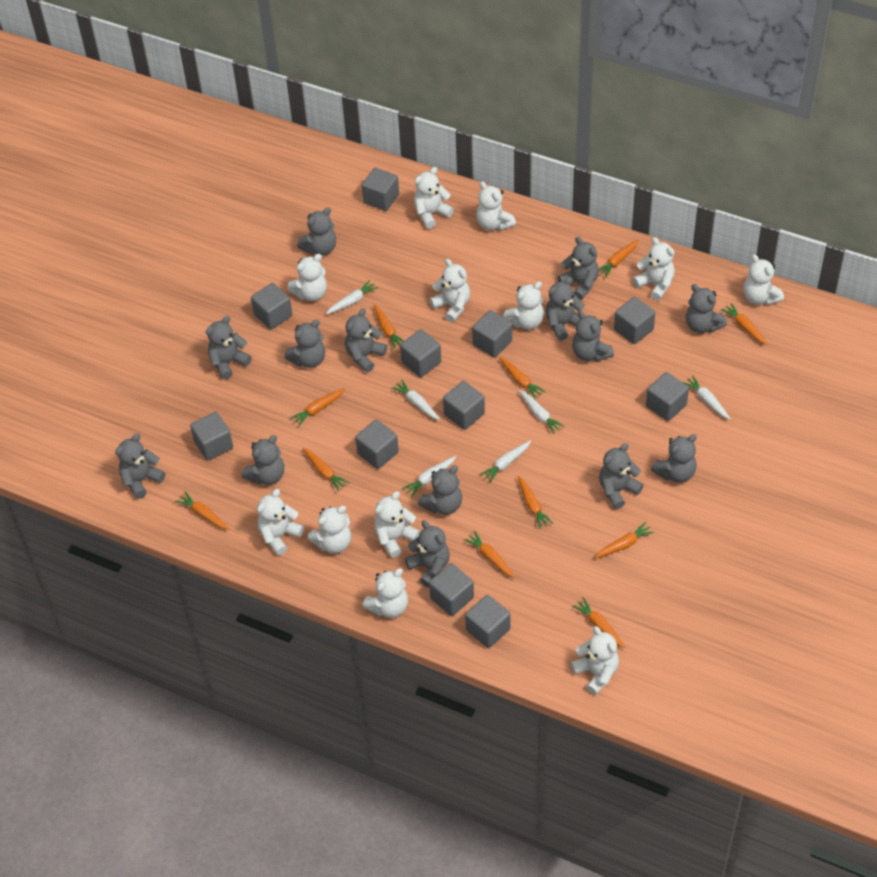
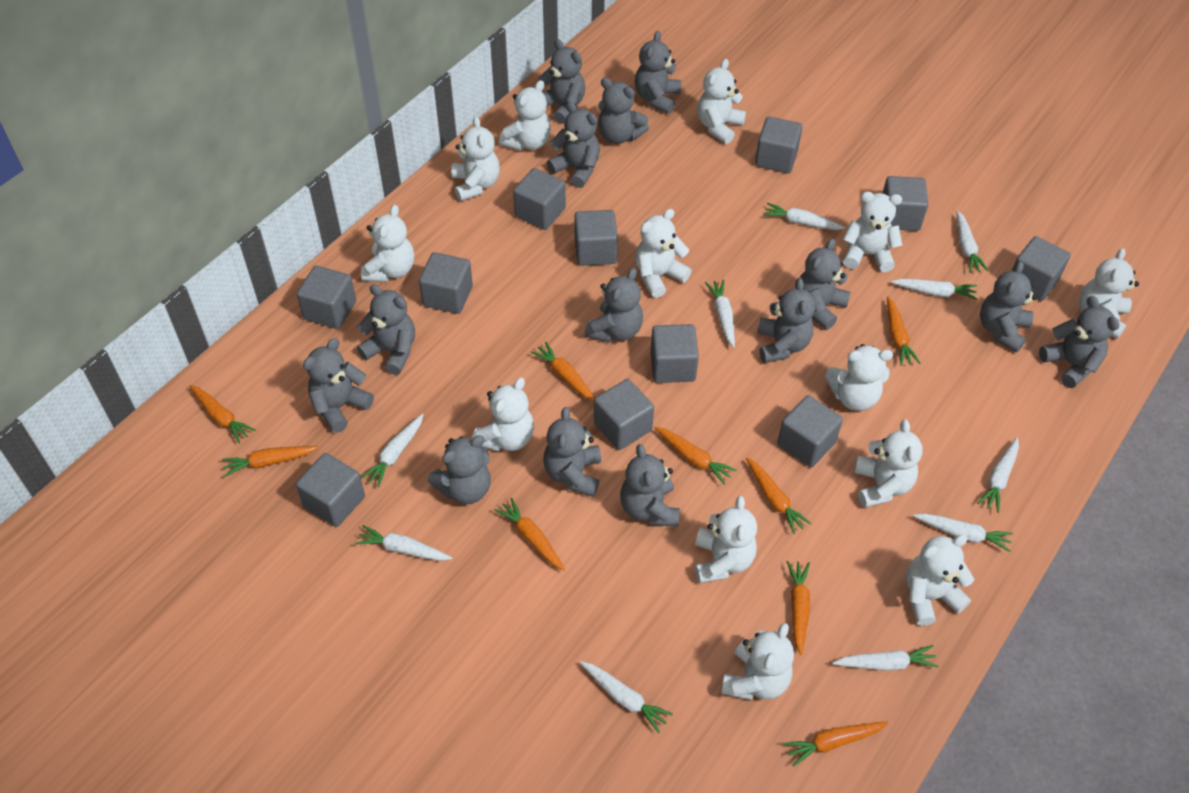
orange carrot: [175,492,229,530] [290,388,345,426] [302,448,349,492] [373,305,404,349] [463,531,515,578] [499,357,546,399] [517,476,553,529] [572,597,625,648] [594,522,655,559] [599,240,639,278] [721,303,767,345] = 11 -> [189,385,256,443] [222,446,319,477] [494,498,565,571] [531,342,595,401] [655,427,737,485] [746,458,812,534] [783,722,888,767] [787,561,810,655] [887,296,920,366] = 9
white carrot: [326,280,378,315] [391,380,440,420] [402,456,457,497] [480,440,531,483] [519,390,565,434] [683,375,730,420] = 6 -> [355,525,452,561] [361,414,423,487] [580,661,673,733] [705,280,735,348] [763,203,845,230] [832,645,939,671] [891,279,977,300] [913,513,1013,552] [957,211,988,273] [977,437,1019,513] = 10
white teddy bear: [257,489,304,555] [288,254,327,301] [308,506,351,554] [362,568,408,618] [374,491,420,558] [414,167,454,229] [429,259,470,322] [476,181,516,231] [503,282,544,330] [571,626,619,695] [633,237,675,300] [743,254,784,305] = 12 -> [361,205,414,282] [451,116,500,201] [472,378,534,452] [499,80,551,151] [635,209,692,298] [695,496,757,583] [697,59,746,144] [721,623,794,700] [825,344,893,411] [843,192,902,272] [854,420,923,508] [906,535,974,626] [1079,248,1139,339] = 13

